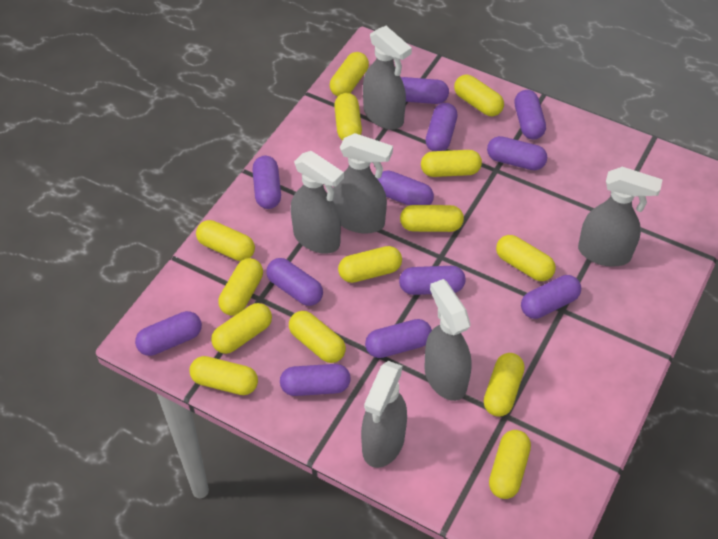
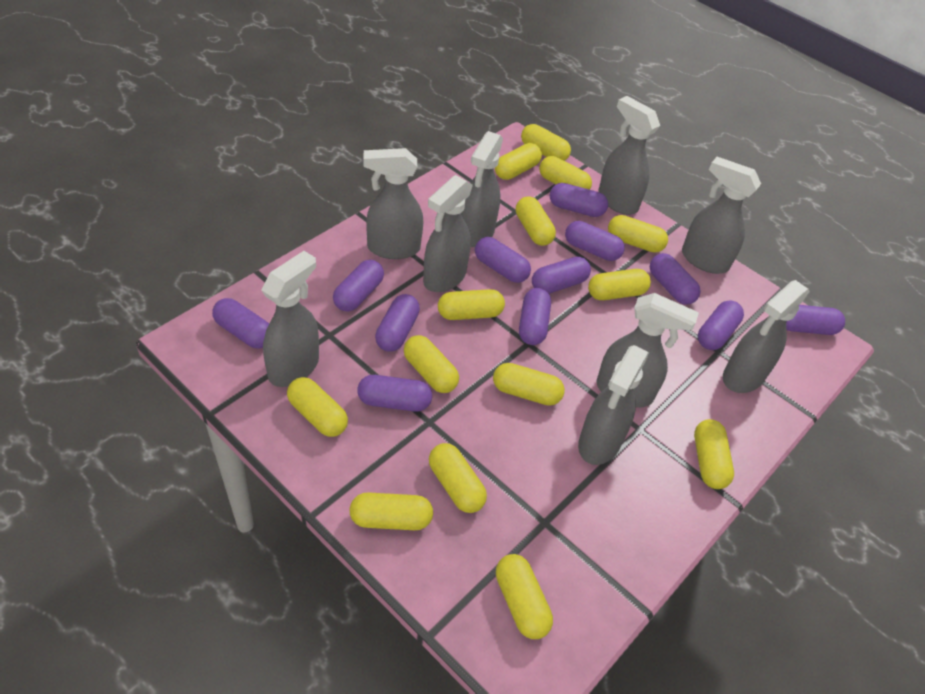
grey spray bottle: [291,151,344,254] [333,133,393,234] [361,361,407,468] [363,26,412,129] [424,279,472,401] [578,167,663,267] = 6 -> [262,251,319,387] [363,148,423,259] [423,175,473,292] [461,131,503,247] [578,345,650,465] [596,293,699,408] [598,96,660,215] [682,157,761,274] [723,280,810,393] = 9

